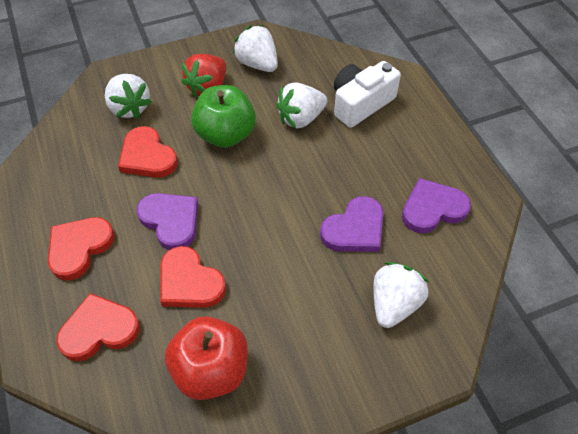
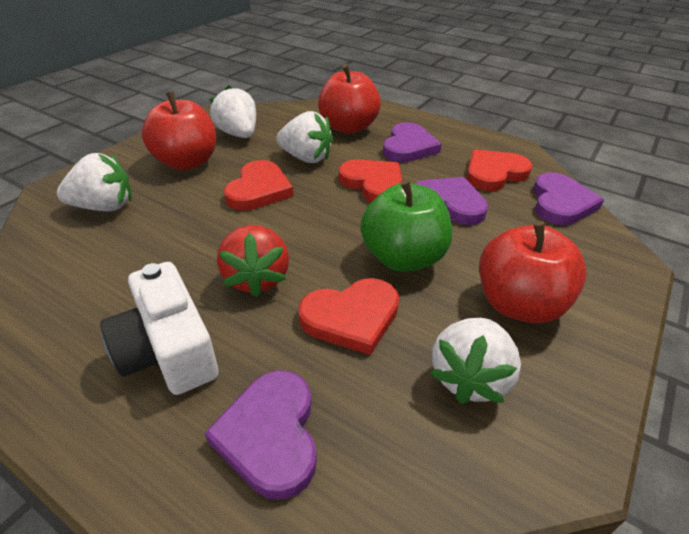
purple heart: [137,193,198,250] [320,196,383,252] [402,178,471,233] = 3 -> [205,370,317,500] [383,122,442,162] [415,177,488,225] [533,172,604,225] = 4
red apple: [165,316,248,400] = 1 -> [141,92,216,170] [318,64,381,134] [479,221,587,323] = 3

